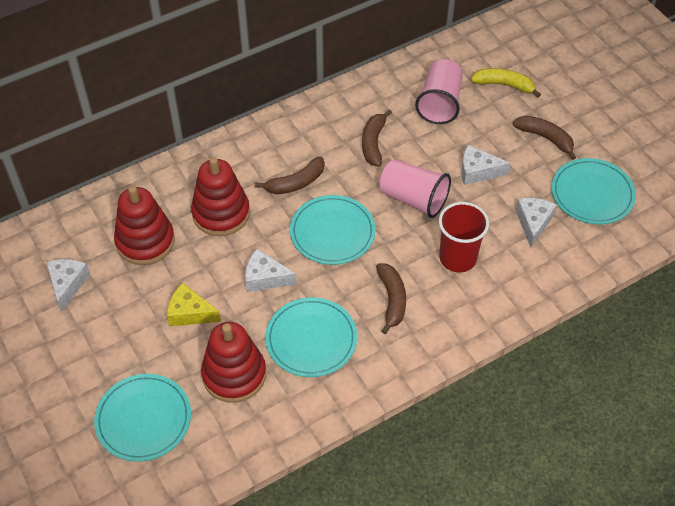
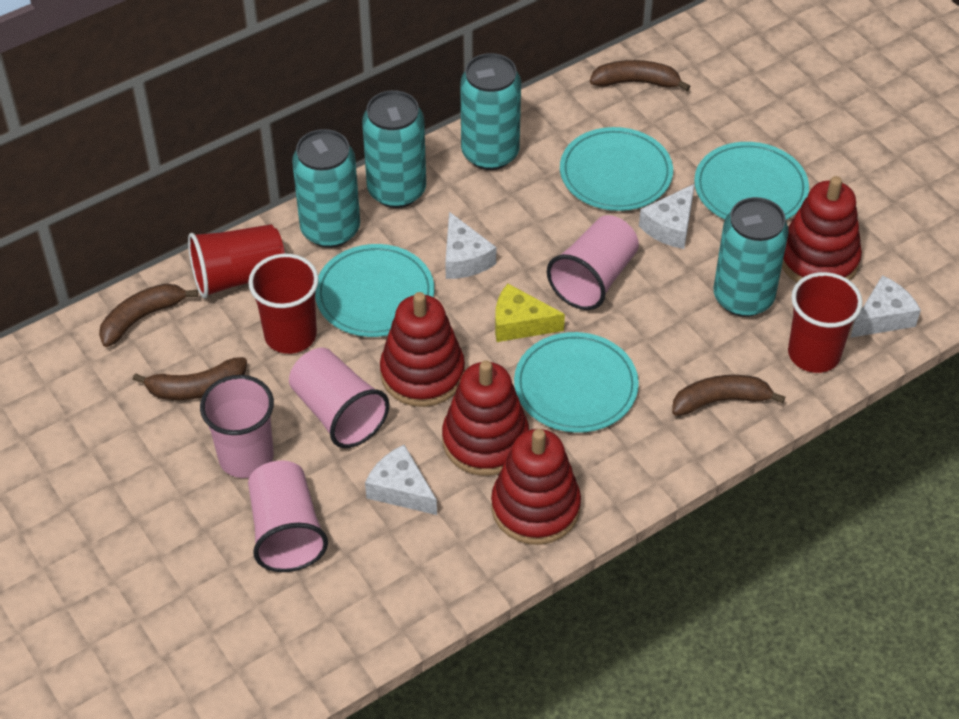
pink cup: [379,159,451,218] [415,59,463,124] = 2 -> [200,375,274,478] [248,460,328,572] [289,348,389,448] [547,215,639,310] = 4
red cup: [439,202,489,272] = 1 -> [188,224,285,299] [248,254,319,354] [788,272,863,373] = 3
red stacking toy: [114,186,175,265] [191,157,250,236] [201,322,266,403] = 3 -> [380,292,465,407] [442,360,529,476] [491,429,581,545] [782,176,862,282] = 4
turquoise can: none = 0 -> [292,129,360,248] [362,90,426,208] [460,53,521,170] [714,197,789,317] = 4
yellow banana: [471,68,541,97] = 1 -> none = 0

